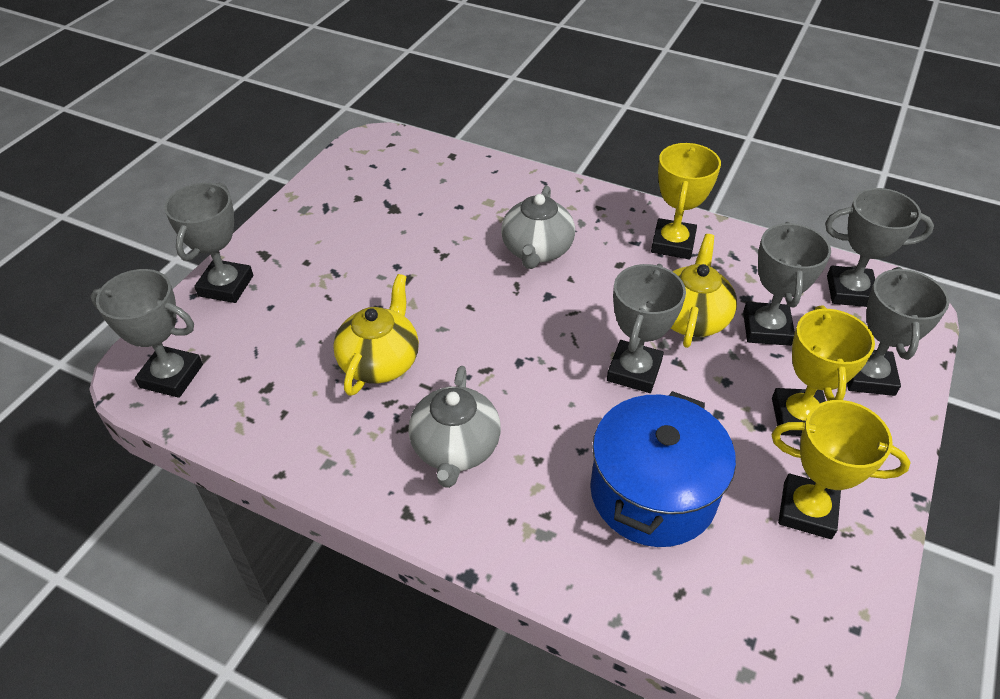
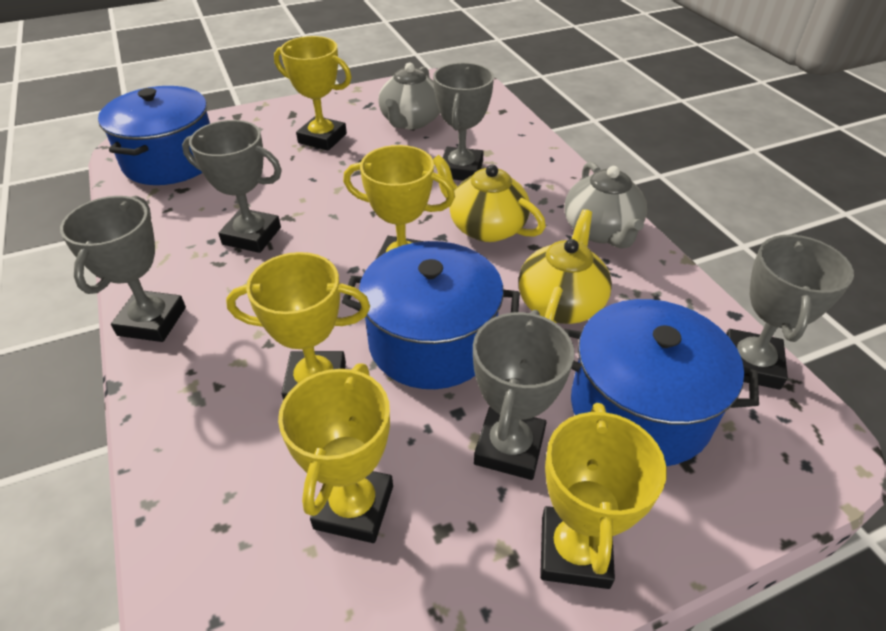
blue pot: [590,391,736,547] = 1 -> [98,86,210,185] [342,241,520,389] [564,299,759,466] = 3
grey trophy: [90,269,203,398] [164,183,253,303] [607,264,686,393] [743,222,831,346] [825,188,934,307] [847,267,950,396] = 6 -> [60,196,186,342] [182,120,282,253] [433,63,494,181] [473,310,574,480] [726,234,854,390] = 5
yellow trophy: [651,143,721,259] [772,305,875,436] [772,400,910,539] = 3 -> [226,252,370,400] [274,36,352,151] [278,363,393,543] [343,145,455,260] [540,403,667,589] = 5

